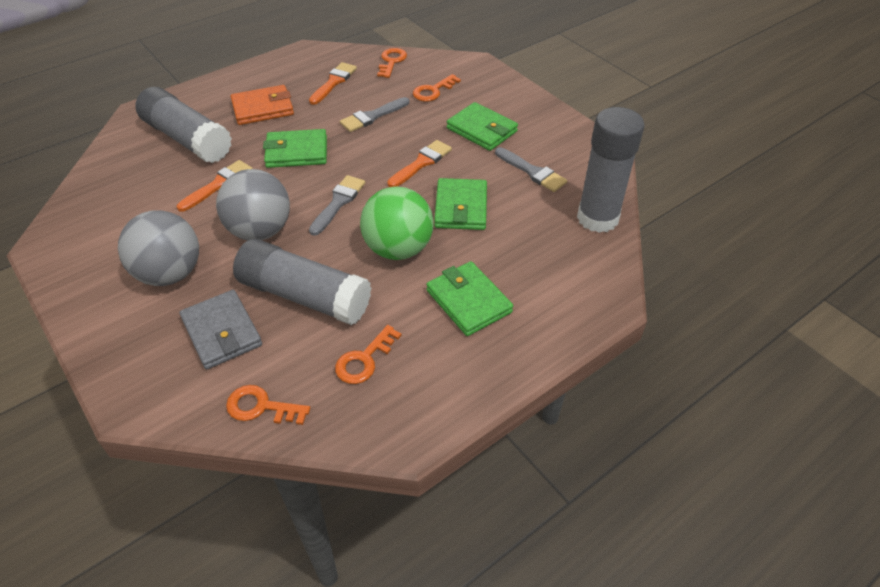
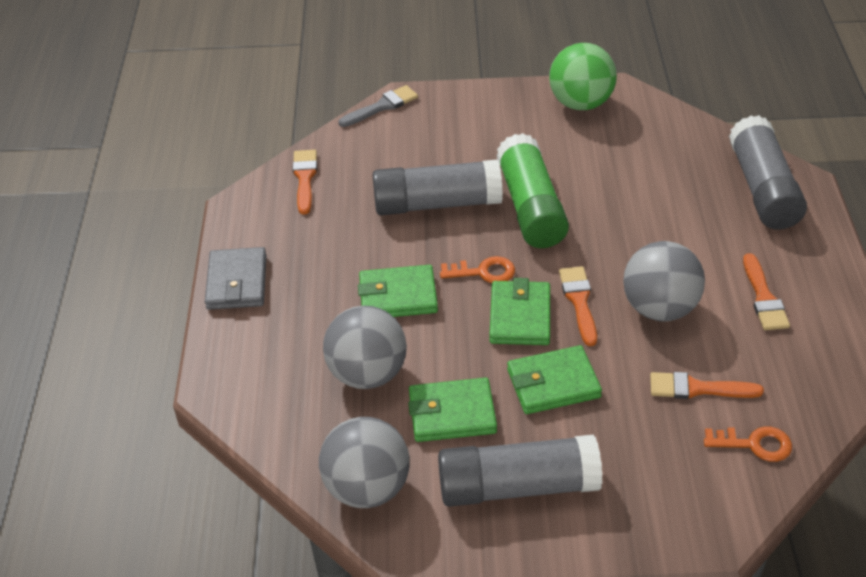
green glue stick: none = 0 -> [496,133,569,248] = 1
grey ball: [118,210,199,286] [216,169,290,240] = 2 -> [319,417,410,508] [323,306,407,389] [623,241,705,321] = 3
grey brush: [309,175,365,236] [340,97,409,132] [495,147,567,192] = 3 -> [339,85,418,127] = 1
orange brush: [177,160,253,212] [309,62,357,105] [387,140,452,187] = 3 -> [293,150,317,215] [559,266,597,346] [650,372,764,399] [743,253,790,330] = 4
orange key: [226,385,310,425] [335,325,402,384] [377,48,407,78] [413,74,461,102] = 4 -> [440,256,515,283] [704,426,792,462] = 2
orange wallet: [231,85,294,125] = 1 -> none = 0

